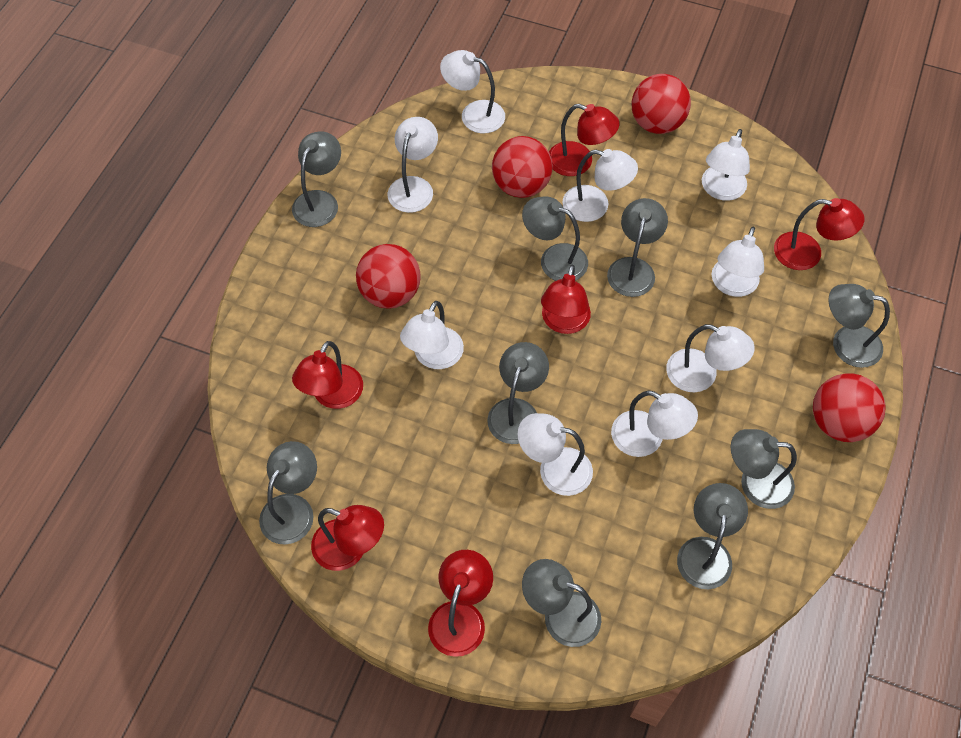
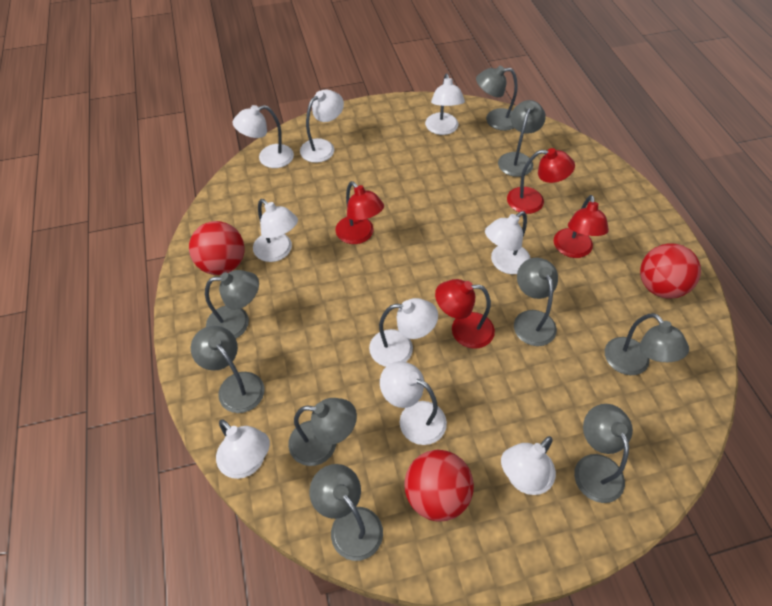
red ball: [356,244,421,308] [492,136,553,198] [631,74,691,134] [813,373,886,442] = 4 -> [189,221,245,275] [404,450,474,521] [640,243,701,299] = 3
red lamp: [292,341,363,409] [311,505,384,571] [428,550,493,657] [541,264,591,334] [549,104,620,176] [774,198,864,270] = 6 -> [335,181,384,244] [435,279,495,349] [507,148,575,214] [554,195,609,258] = 4

